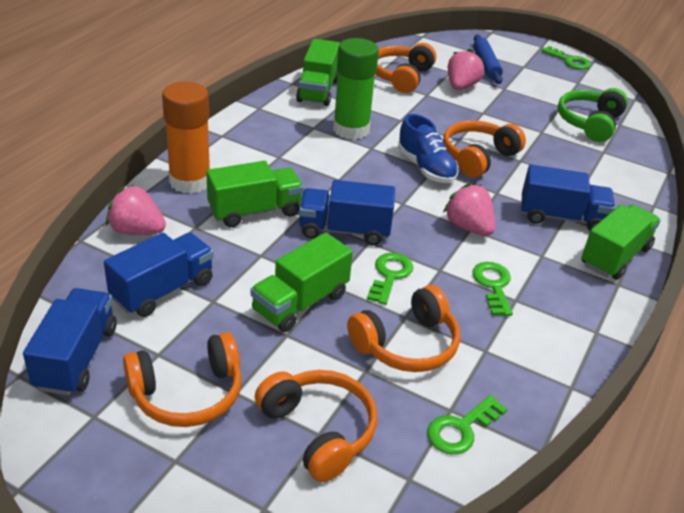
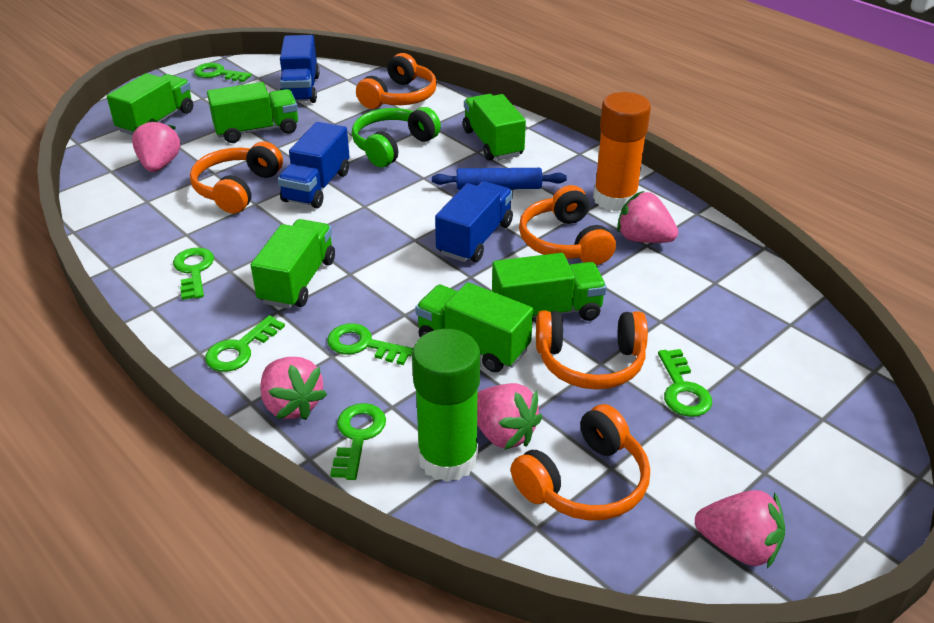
blue shoe: [398,114,458,183] = 1 -> none = 0
blue truck: [23,288,117,396] [104,233,214,317] [299,180,395,246] [521,165,615,231] = 4 -> [278,122,350,208] [280,35,320,103] [435,181,513,262] = 3
green key: [367,253,413,305] [427,395,507,454] [472,262,513,316] [541,46,591,70] = 4 -> [173,247,214,300] [194,63,252,82] [205,315,285,372] [327,323,413,365] [330,403,386,480] [658,349,712,417] = 6
green truck: [206,161,304,227] [251,233,353,332] [296,39,340,106] [581,204,661,280] = 4 -> [107,73,193,135] [207,82,298,143] [251,219,335,309] [415,282,533,373] [463,94,526,161] [492,253,607,321] = 6
pink strawberry: [106,185,166,235] [443,183,495,236] [448,49,485,90] = 3 -> [132,118,181,172] [260,357,327,420] [477,383,542,450] [617,191,678,243] [695,490,786,568] = 5

